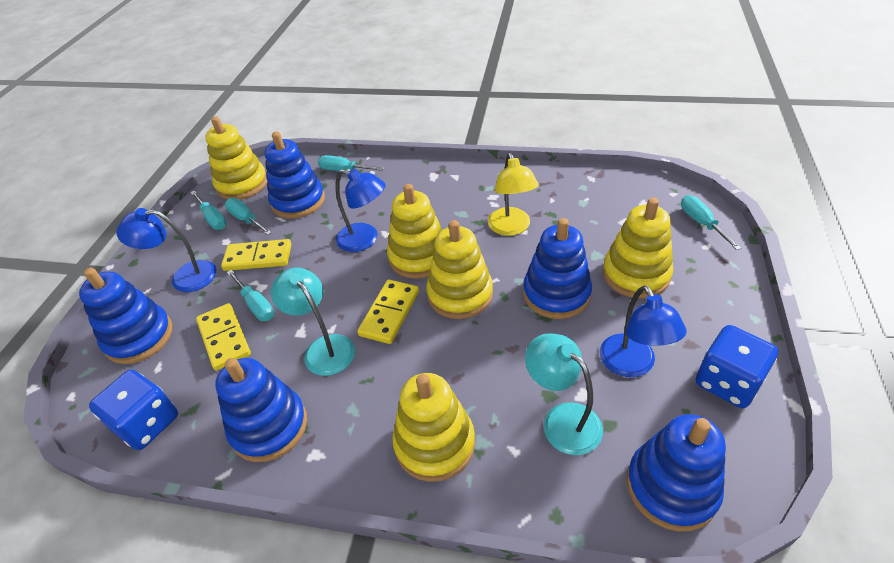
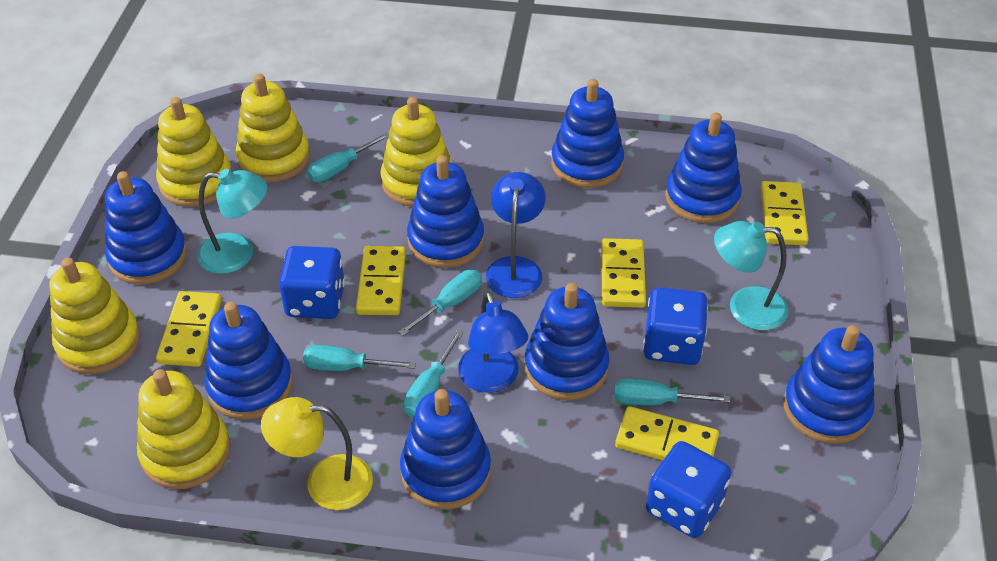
blue dice: [89,370,178,450] [696,325,778,408] = 2 -> [279,246,345,319] [643,287,708,365] [646,441,731,538] = 3
blue lamp: [116,208,216,292] [336,169,385,252] [600,285,686,377] = 3 -> [458,291,528,393] [486,172,546,298] = 2
blue stacking toy: [79,268,172,364] [215,358,307,462] [265,132,325,218] [523,218,592,319] [627,414,726,531] = 5 -> [105,171,187,285] [204,302,293,420] [400,389,491,510] [407,155,484,268] [525,283,609,400] [551,79,624,188] [665,113,742,223] [783,325,875,444] = 8
yellow domino: [196,303,251,370] [221,239,291,271] [357,280,419,344] = 3 -> [156,291,222,367] [356,246,406,315] [601,238,646,308] [615,406,719,460] [760,181,808,245] = 5

